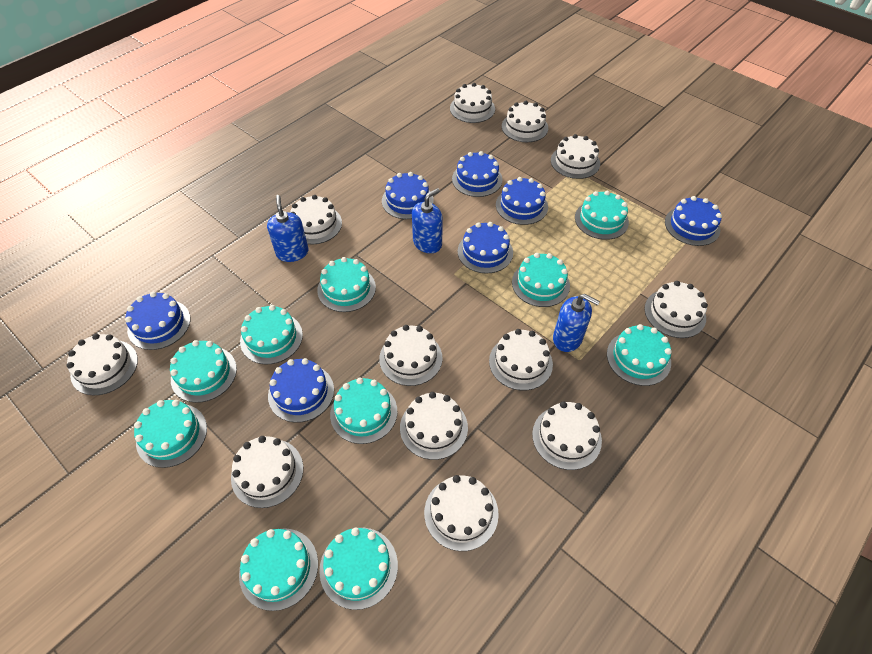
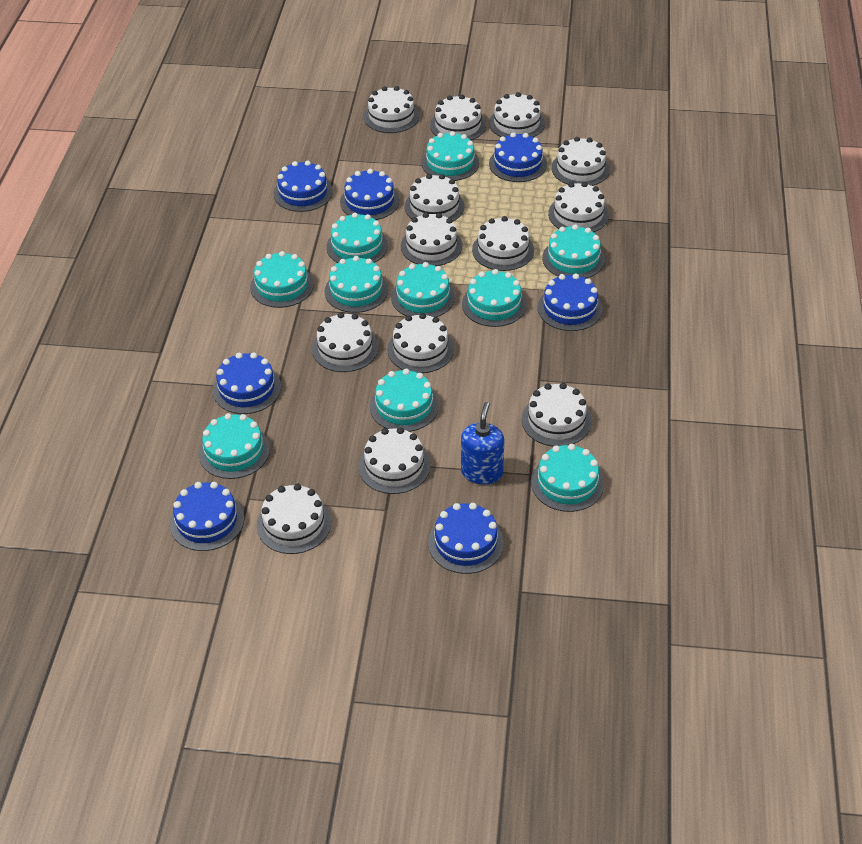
blue soap dispenser: [267,195,309,262] [412,188,443,253] [553,294,600,352] = 3 -> [461,402,505,485] = 1
white cake: [67,334,138,395] [231,436,303,508] [290,195,342,244] [379,325,443,386] [400,392,468,460] [424,475,499,551] [450,83,495,123] [489,329,553,390] [502,101,548,142] [532,401,602,470] [551,134,600,179] [645,281,708,338] = 12 -> [257,484,331,554] [312,312,378,372] [359,427,430,494] [364,86,419,133] [387,313,454,373] [401,213,462,266] [405,174,465,221] [430,95,486,140] [472,216,534,271] [489,92,545,137] [522,383,592,447] [548,182,609,232] [551,137,610,186] = 13

